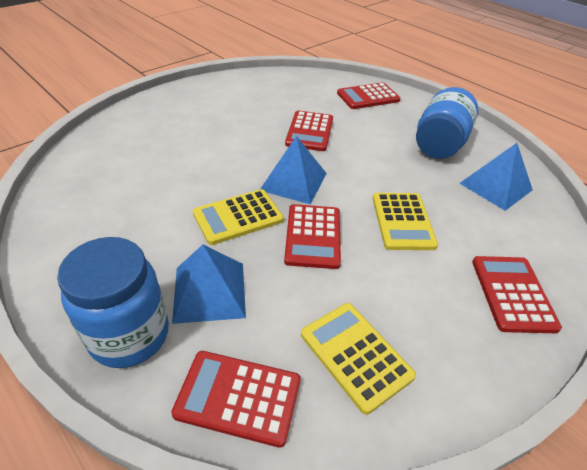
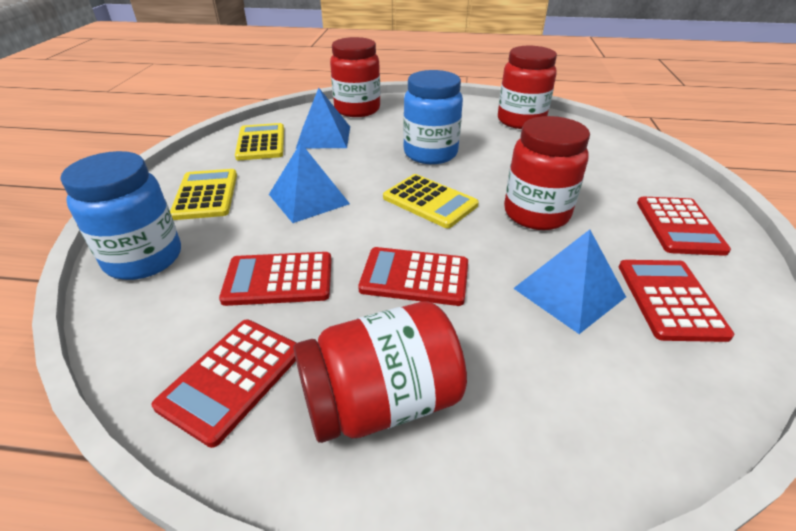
red jar: none = 0 -> [293,302,467,443] [330,37,380,117] [498,46,557,129] [504,116,590,230] = 4

